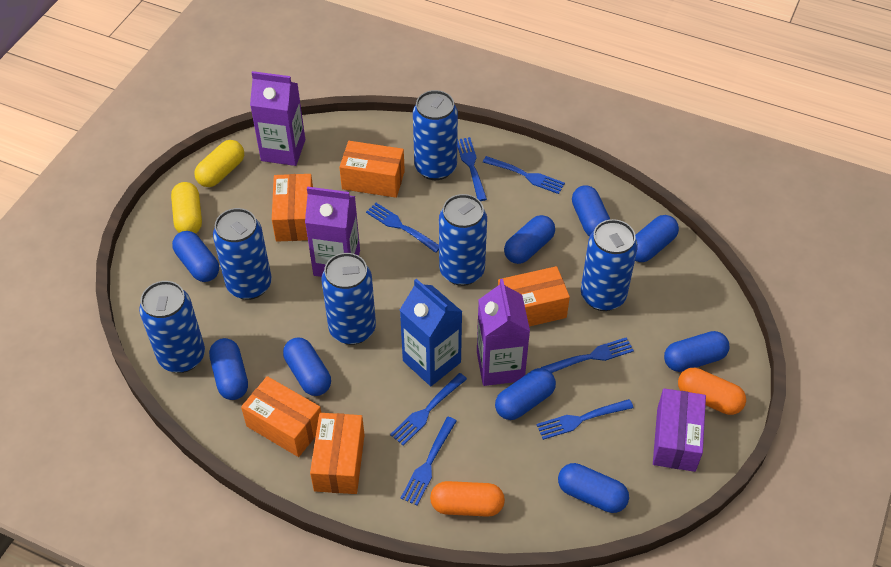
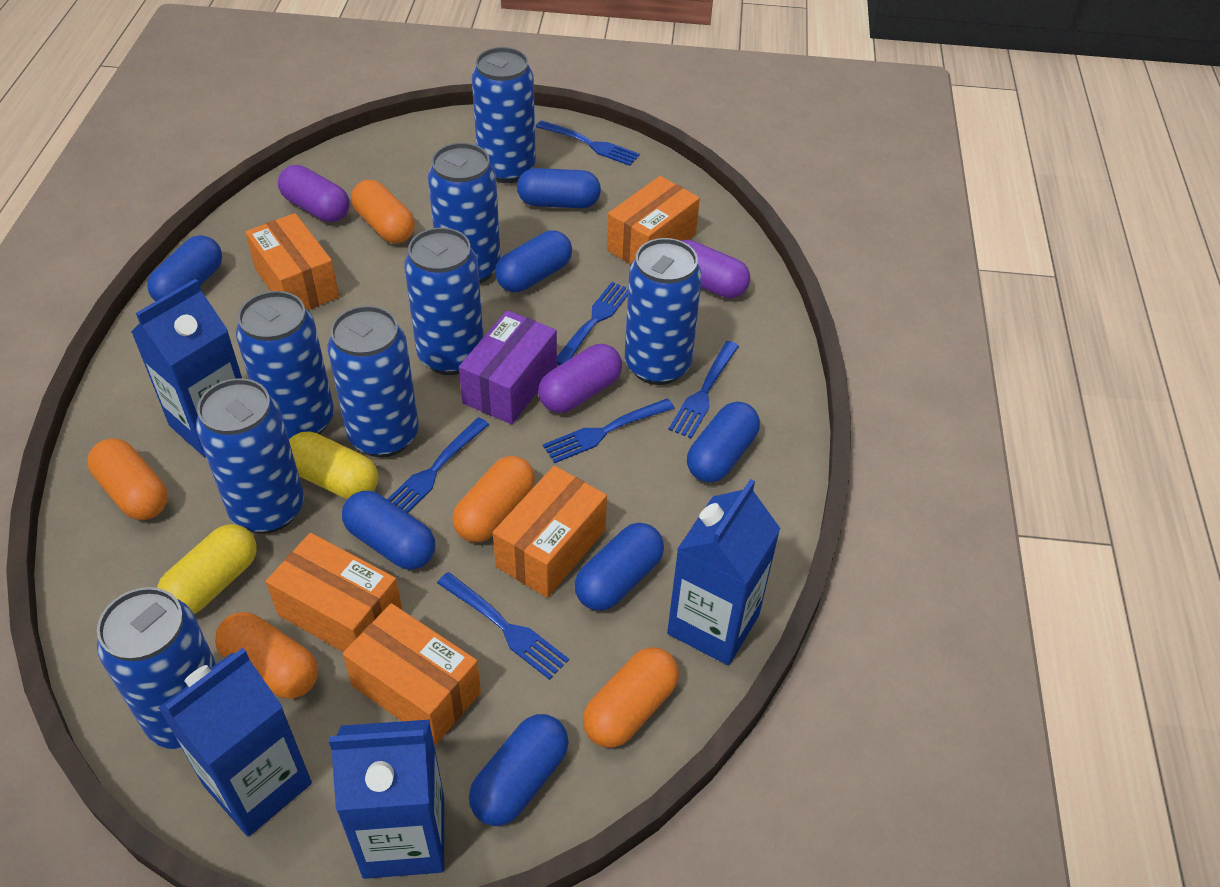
blue can: [139,281,205,373] [213,208,272,300] [321,253,376,345] [413,90,458,180] [439,194,487,286] [581,219,638,311] = 6 -> [97,587,216,749] [196,378,304,534] [236,291,334,439] [328,306,419,457] [404,228,484,375] [428,143,501,284] [472,47,536,183] [625,238,702,385] = 8
blue capsule: [172,231,219,282] [209,338,248,400] [283,338,331,396] [495,368,556,420] [504,215,555,264] [558,463,629,513] [572,185,610,237] [635,215,679,262] [664,331,729,372] = 9 -> [147,235,222,302] [342,491,435,570] [469,714,569,826] [495,230,572,292] [517,168,601,208] [574,523,664,611] [687,402,760,483] = 7
blue carton: [400,279,463,386] = 1 -> [131,279,242,457] [158,648,312,837] [329,720,444,879] [667,479,781,665] = 4
blue fork: [366,203,439,253] [390,373,467,446] [401,417,457,505] [457,137,487,201] [483,156,565,194] [537,399,633,440] [541,337,634,373] = 7 -> [387,417,489,513] [437,572,569,680] [536,120,640,166] [543,398,675,463] [557,282,628,365] [668,341,739,439] = 6
orange capsule: [430,481,505,517] [678,368,746,415] = 2 -> [87,438,168,520] [215,612,318,699] [351,180,415,243] [452,456,535,542] [583,647,679,748] = 5
purple capsule: none = 0 -> [278,165,350,222] [538,344,622,413] [682,240,750,298] = 3
purple carton: [250,71,305,166] [305,186,360,277] [477,279,530,386] = 3 -> none = 0

